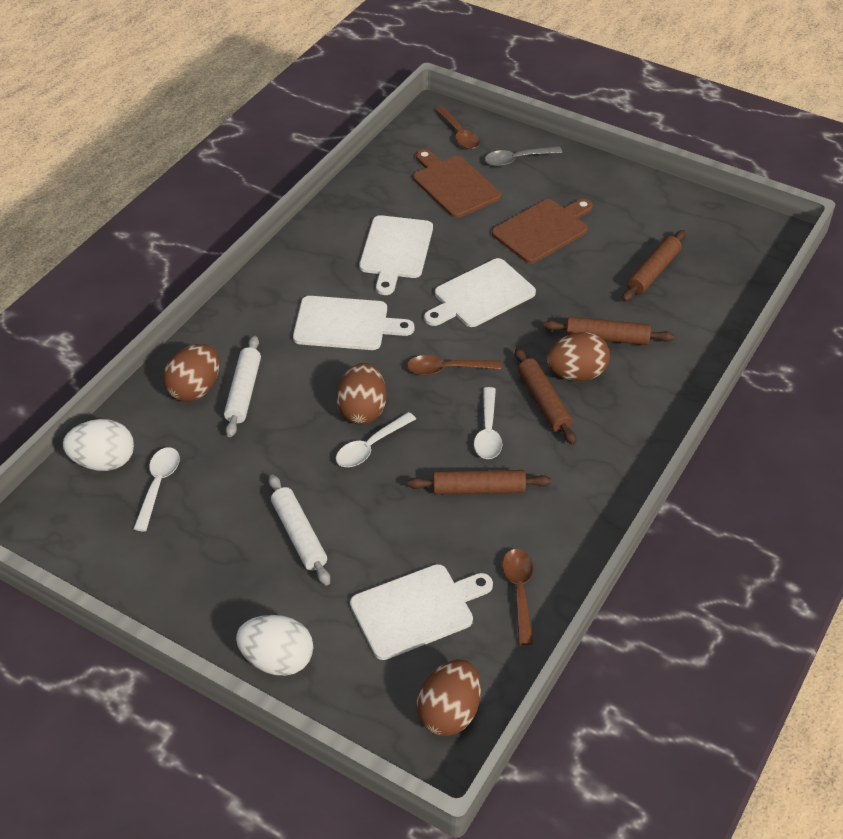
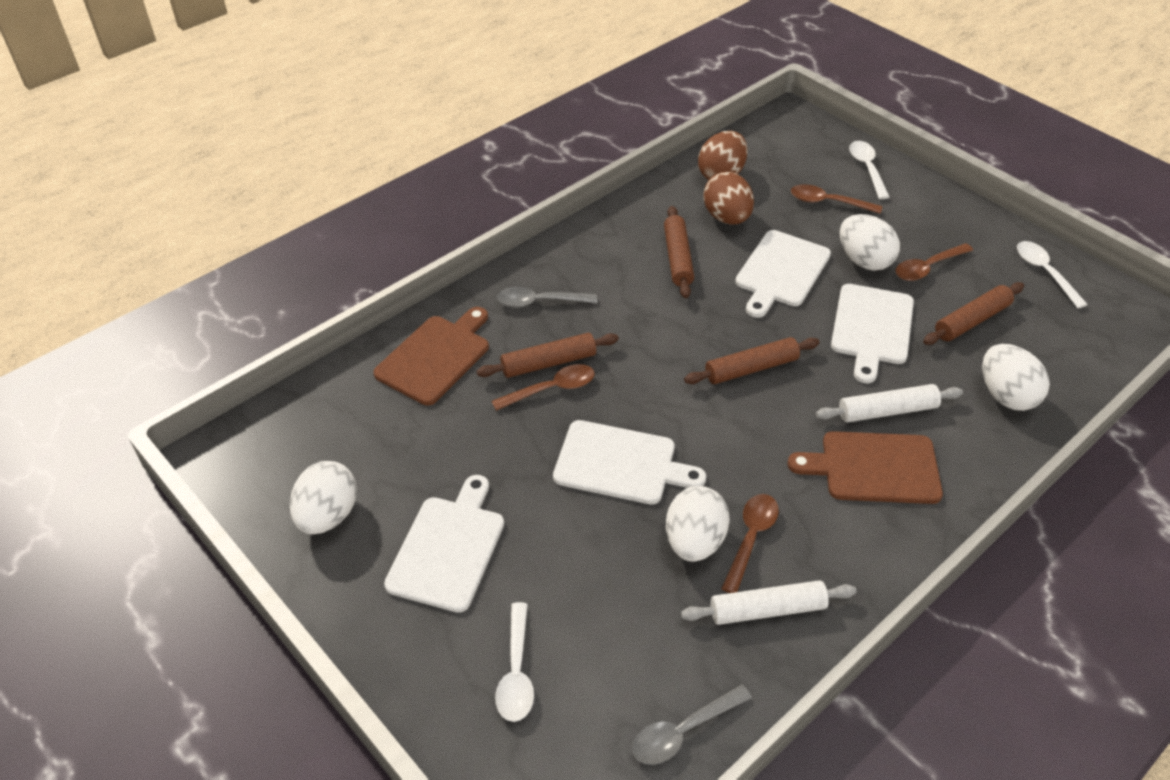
brown egg: [163,344,219,402] [336,363,387,424] [417,660,481,736] [546,332,610,381] = 4 -> [698,131,748,180] [703,172,754,224] = 2
brown spoon: [407,355,502,375] [436,107,480,149] [502,549,533,645] = 3 -> [491,364,595,411] [721,494,779,593] [791,184,882,214] [895,243,973,281] = 4
grey spoon: [484,146,562,166] = 1 -> [497,287,597,307] [632,684,752,765] = 2
white egg: [63,419,134,471] [236,615,313,676] = 2 -> [290,461,357,534] [666,486,730,562] [840,214,900,271] [982,344,1050,411] = 4

